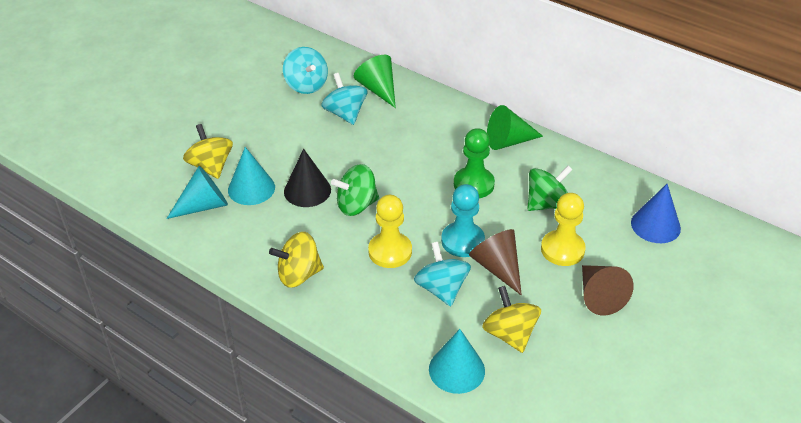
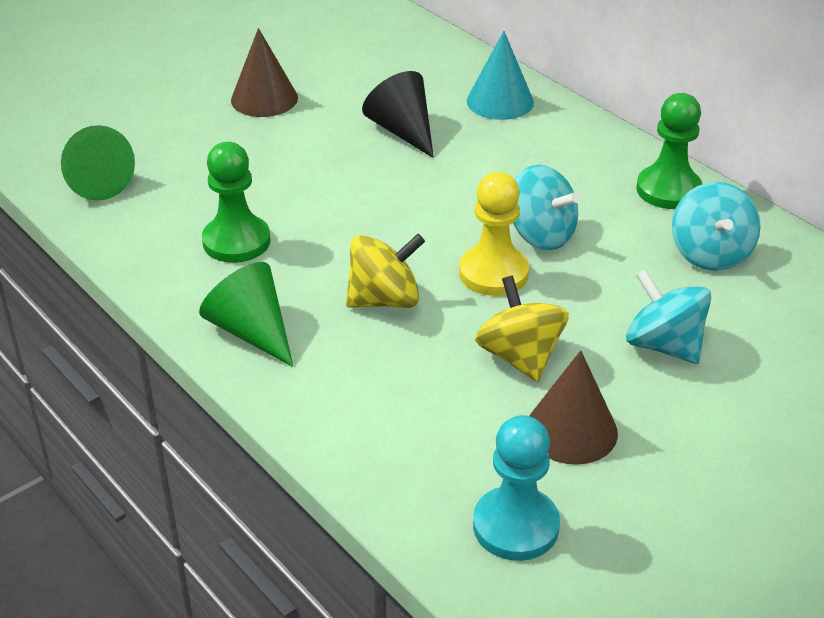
blue cone: [631,184,681,243] = 1 -> none = 0
green pawn: [454,128,495,198] = 1 -> [202,142,271,263] [636,93,702,209] = 2
green spinning top: [331,164,379,216] [527,165,573,211] = 2 -> none = 0
turquoise cone: [166,166,228,219] [228,147,275,205] [429,329,485,394] = 3 -> [467,31,534,120] = 1
yellow pawn: [368,195,412,268] [541,193,586,266] = 2 -> [459,172,529,296] = 1
yellow spinning top: [183,124,233,179] [269,232,324,288] [482,286,541,353] = 3 -> [346,234,425,308] [475,276,569,382] = 2

